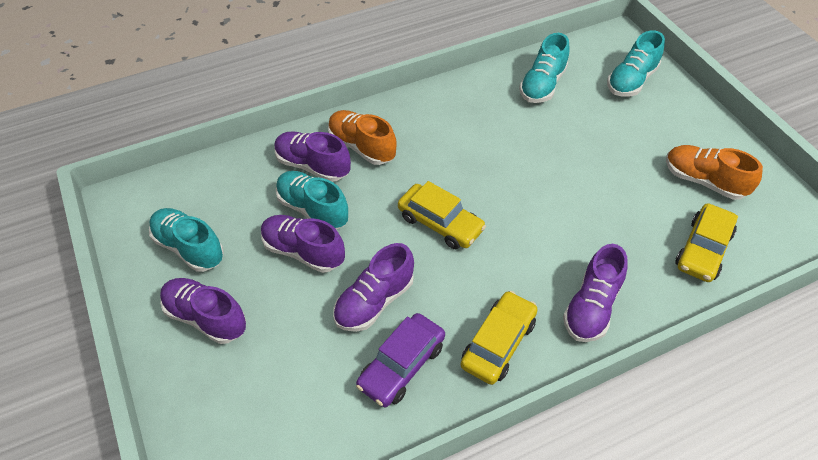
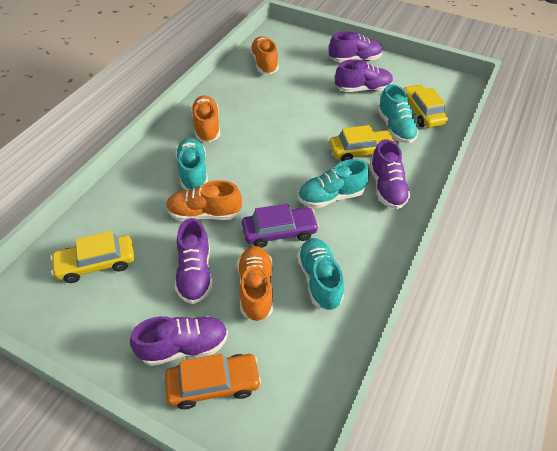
orange car: none = 0 -> [165,354,261,409] = 1
orange shoe: [328,110,397,165] [666,145,763,200] = 2 -> [166,180,242,221] [191,95,220,142] [237,246,273,321] [250,36,279,74] = 4

